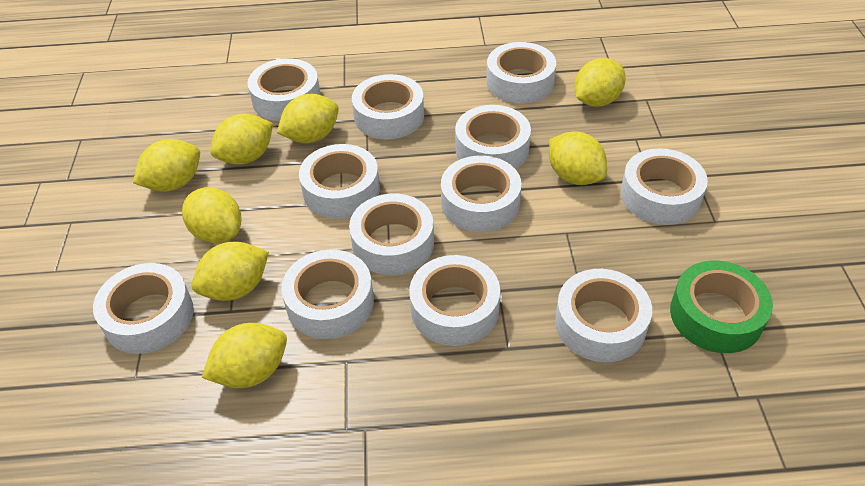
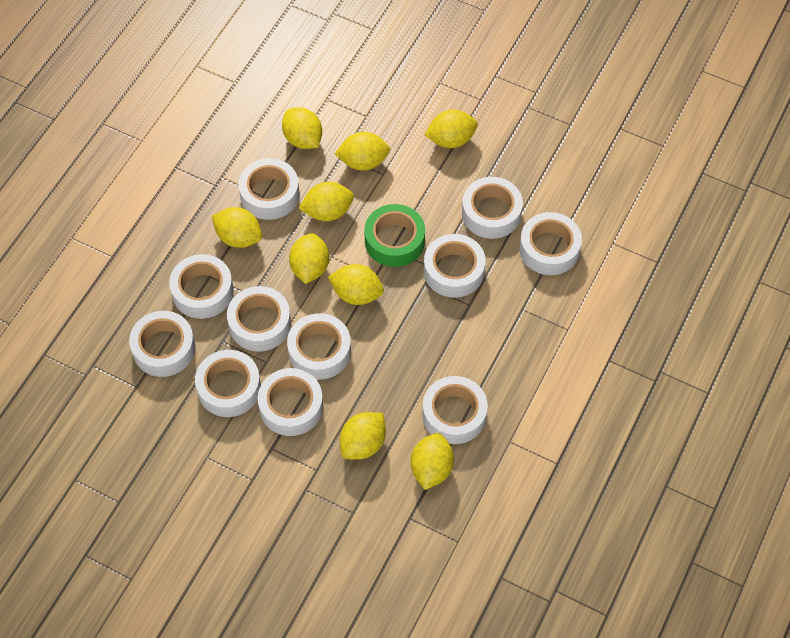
white tape: [93,263,194,354] [247,58,321,121] [281,249,374,339] [299,144,380,218] [349,194,434,275] [352,74,424,139] [409,255,500,346] [441,156,522,232] [455,105,531,169] [486,42,556,103] [555,269,652,362] [621,148,708,225] = 12 -> [129,311,196,377] [169,254,234,319] [195,350,261,417] [227,286,291,352] [238,158,299,220] [258,368,323,436] [287,313,351,380] [422,376,488,444] [424,234,486,298] [462,177,523,239] [519,212,582,275] = 11
yellow lemon: [133,139,200,192] [182,187,241,243] [192,242,269,301] [202,323,287,388] [210,114,273,165] [277,94,339,143] [549,131,607,185] [574,58,626,107] = 8 -> [212,207,262,248] [282,107,322,149] [289,233,329,284] [299,182,354,221] [328,264,384,305] [334,132,390,170] [340,412,386,460] [411,433,454,490] [425,110,478,148] = 9

